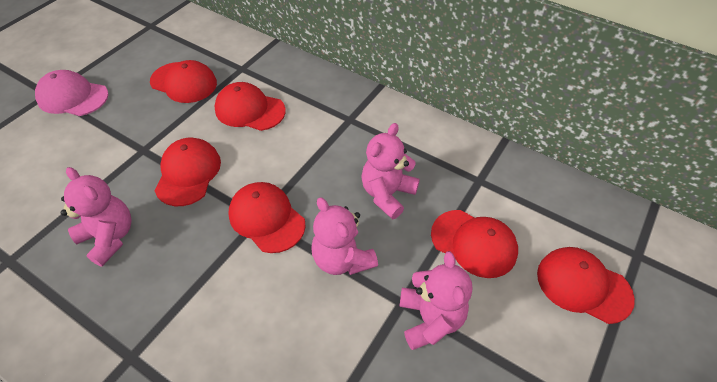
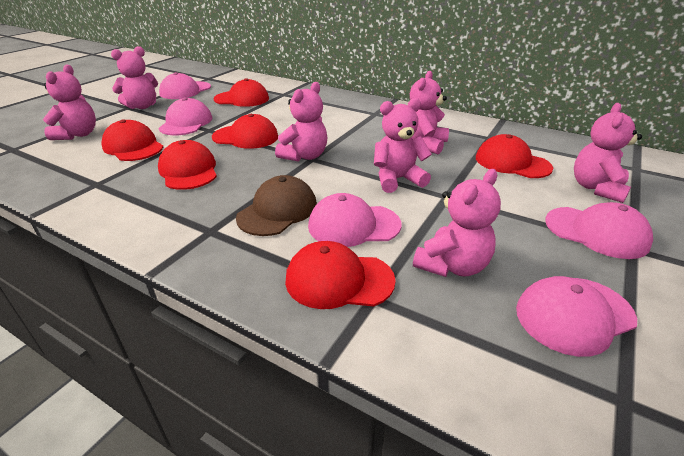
brown cap: none = 0 -> [236,175,317,236] = 1
pink cap: [35,70,109,116] = 1 -> [159,72,211,99] [159,97,212,135] [308,193,402,247] [516,276,637,357] [545,202,653,259] = 5
pink teddy bear: [61,167,132,267] [311,197,378,275] [361,123,420,219] [399,251,472,350] = 4 -> [43,64,96,140] [111,46,158,109] [275,82,327,162] [374,98,432,193] [410,71,449,154] [413,169,501,277] [574,103,642,203] = 7

